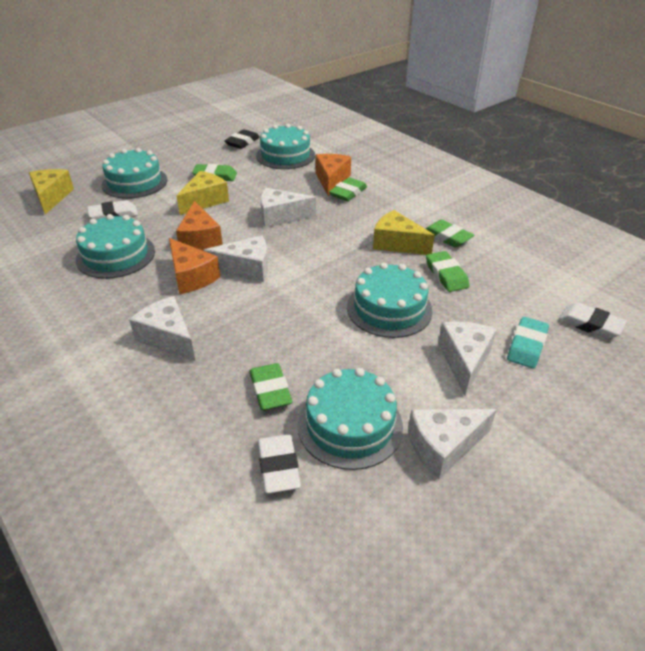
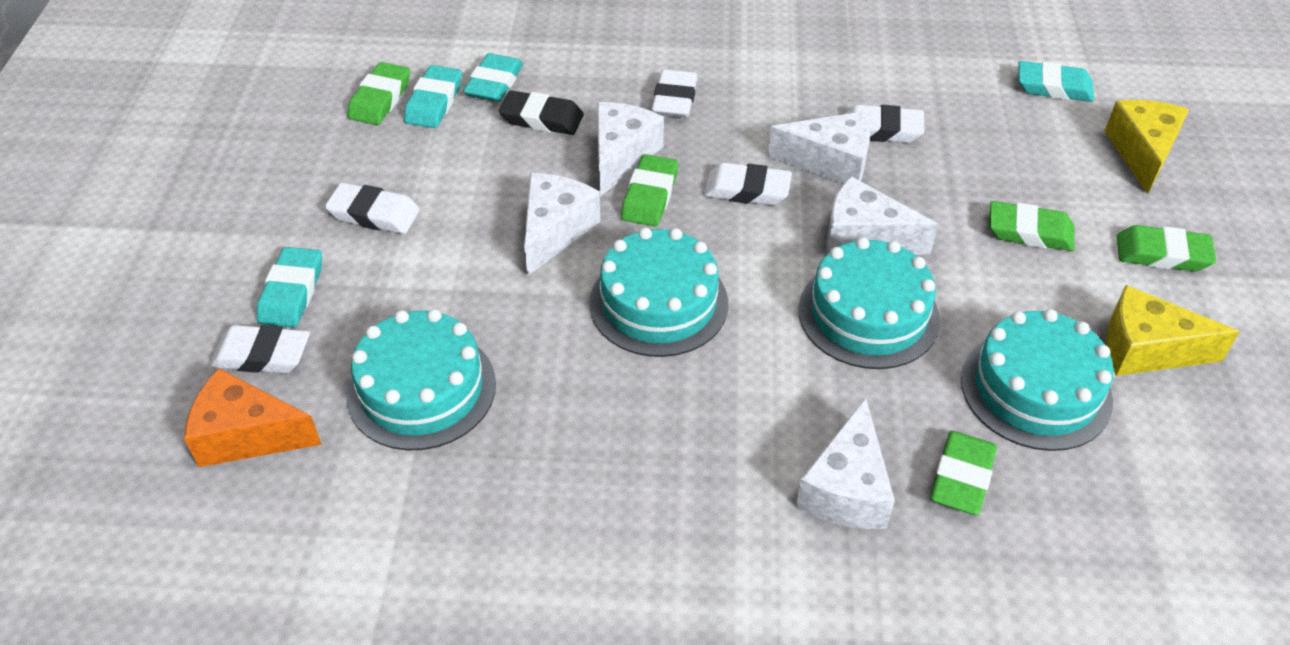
orange cheese: [169,238,220,294] [176,201,223,250] [315,154,351,196] = 3 -> [184,368,322,467] = 1
turquoise cake: [76,214,155,279] [102,148,168,199] [256,124,315,169] [297,368,403,470] [347,262,433,338] = 5 -> [347,309,496,450] [589,228,728,357] [799,237,940,369] [961,309,1114,451] = 4
turquoise eraser: [507,317,549,369] = 1 -> [257,247,322,328] [404,65,462,128] [463,53,523,102] [1019,61,1094,102] = 4
white eraser: [87,200,138,220] [258,434,301,494] [559,302,627,339] = 3 -> [210,325,310,373] [325,183,420,234] [651,69,697,118] [704,162,792,205] [844,105,924,143] = 5
yellow cheese: [29,169,74,214] [177,171,229,215] [373,210,435,255] = 3 -> [1104,100,1189,194] [1106,285,1240,376] = 2

